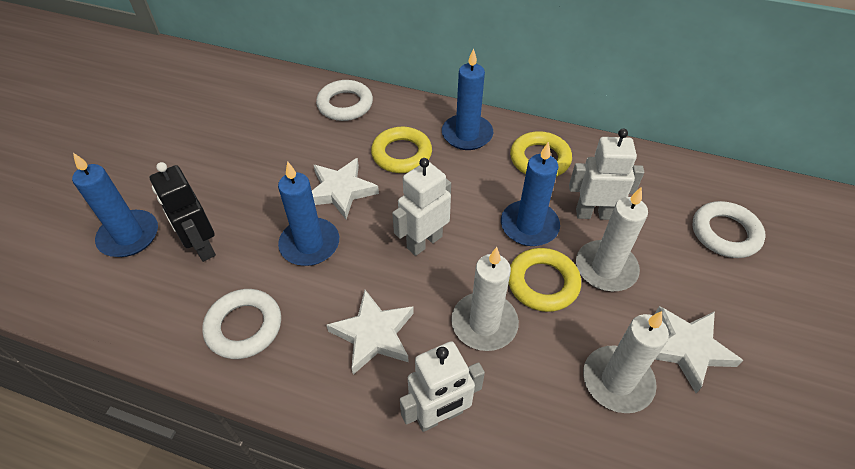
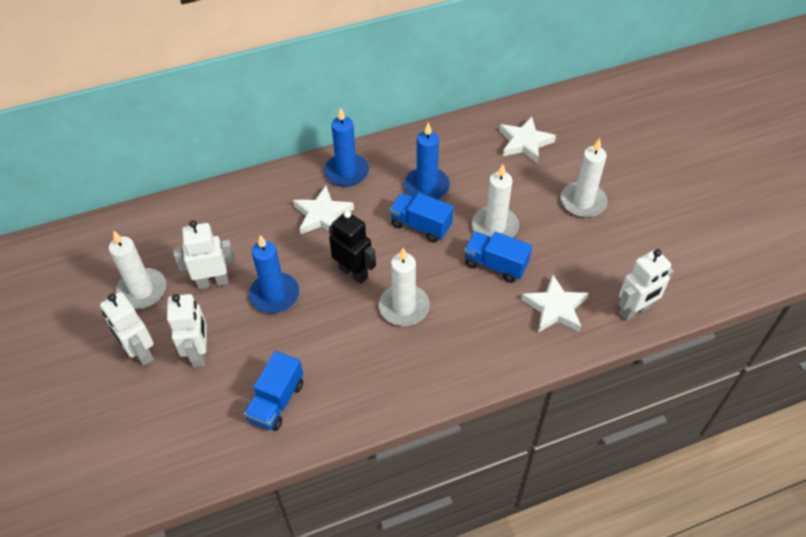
blue candle: [72,153,158,257] [278,161,339,266] [442,48,493,150] [501,142,560,246] = 4 -> [249,235,299,313] [324,108,369,187] [404,122,450,199] = 3
blue truck: none = 0 -> [244,351,303,431] [389,193,453,243] [464,232,532,283] = 3
white candle: [451,247,519,351] [576,187,648,291] [583,311,669,413] = 3 -> [109,231,166,309] [379,248,430,326] [472,164,519,238] [561,138,607,218] = 4
white ring: [202,289,281,359] [316,80,373,121] [693,201,766,258] = 3 -> none = 0
white robot: [392,158,451,256] [400,341,485,432] [569,129,644,220] = 3 -> [100,292,154,366] [167,294,206,367] [173,220,235,289] [619,249,674,321] = 4
yellow ring: [371,127,432,173] [509,248,581,312] [510,131,572,177] = 3 -> none = 0

